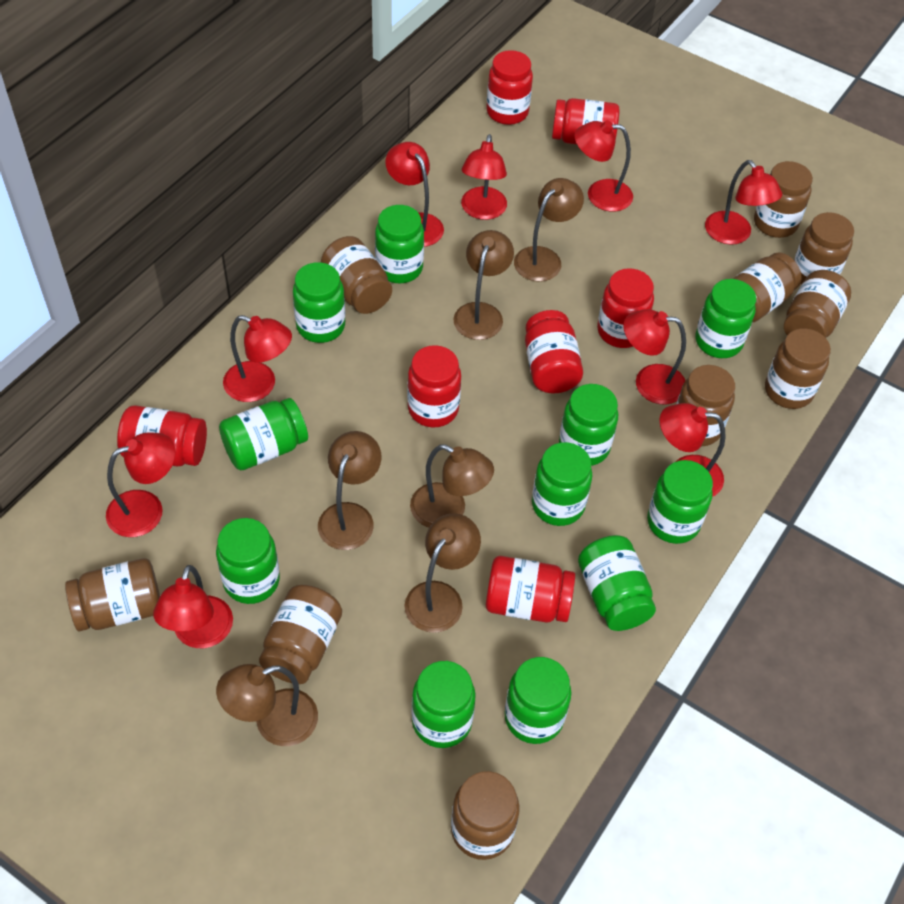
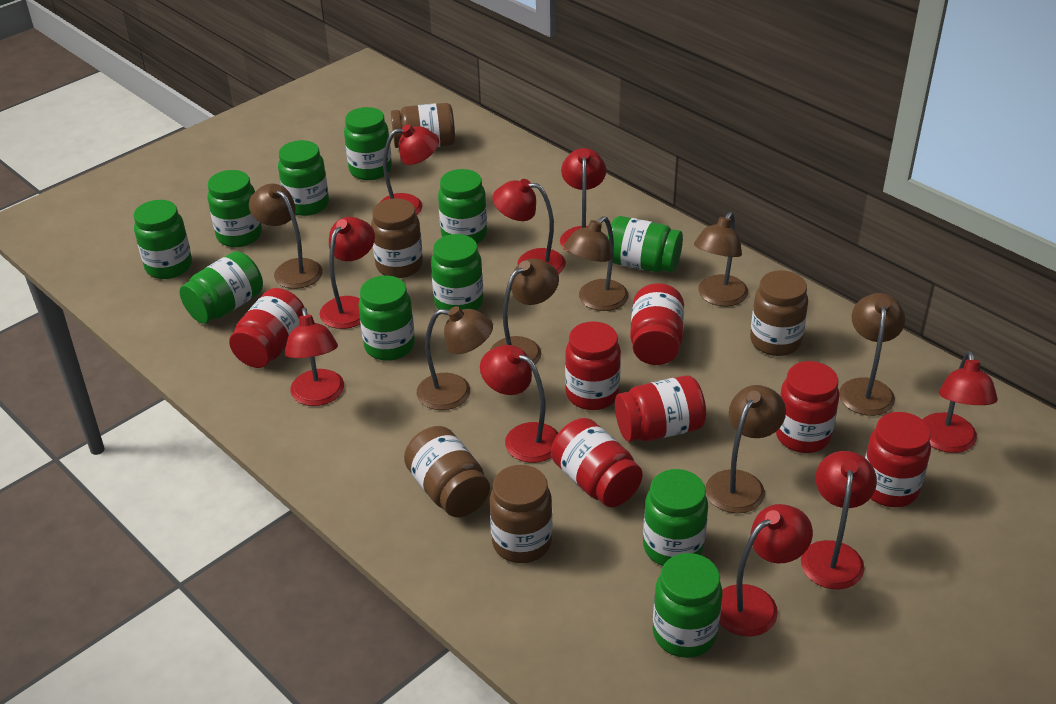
brown jar: [65,558,160,632] [259,584,342,684] [321,236,392,314] [451,771,520,860] [677,365,735,446] [733,252,802,323] [754,161,813,238] [765,328,831,409] [784,270,851,338] [794,212,854,285] = 10 -> [371,198,423,278] [391,103,455,148] [404,426,490,517] [490,465,552,563] [750,270,808,356] = 5
brown lamp: [216,664,318,746] [318,431,381,550] [404,513,481,633] [410,444,494,528] [454,230,514,340] [514,178,584,282] = 6 -> [249,184,323,289] [417,306,493,410] [490,259,559,365] [564,216,629,311] [694,212,748,307] [706,385,786,513] [839,293,905,416] = 7

